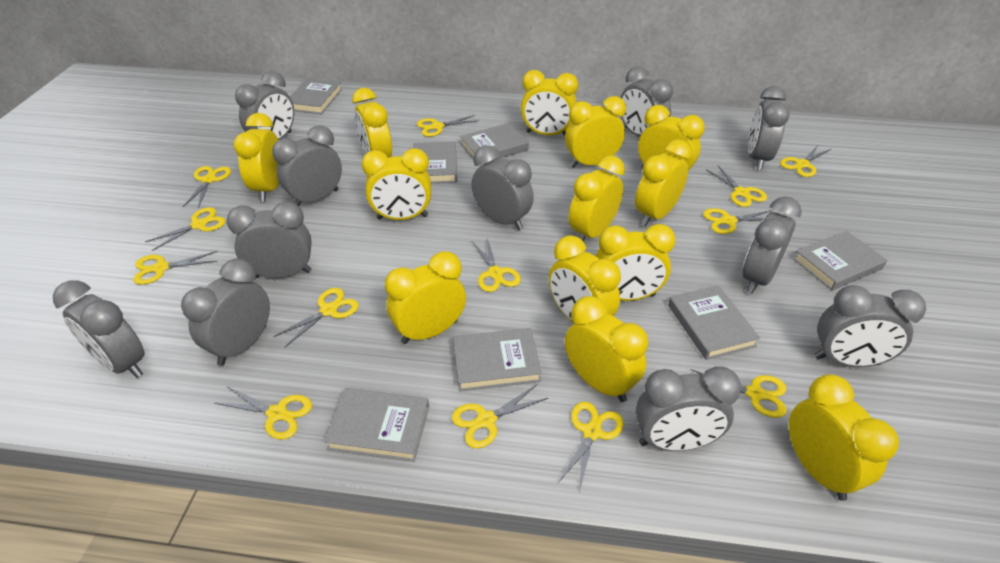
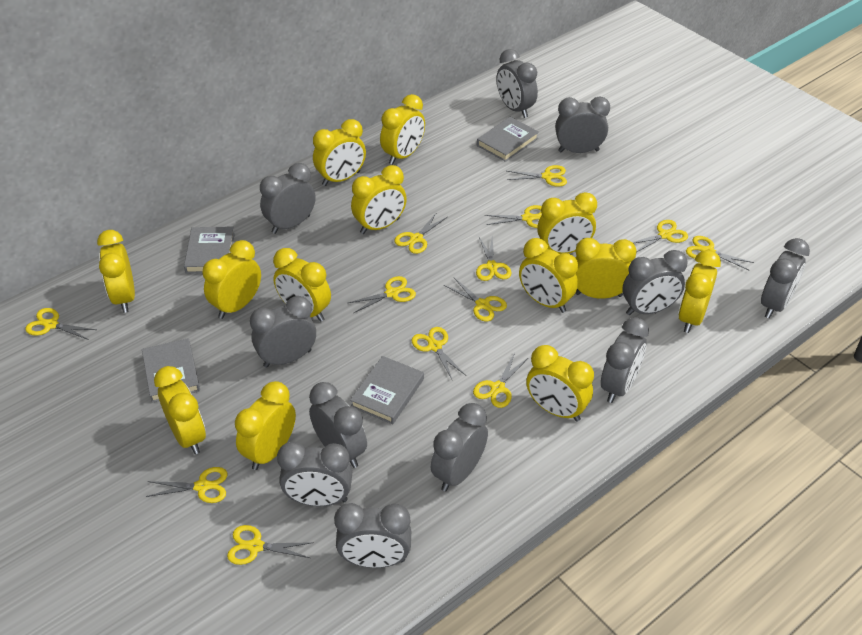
grey book: [290,78,342,114] [324,388,429,462] [413,141,457,183] [453,328,542,391] [460,123,529,159] [668,285,760,360] [793,231,887,290] = 7 -> [142,338,200,403] [184,227,235,273] [350,356,424,424] [477,117,539,162] = 4

